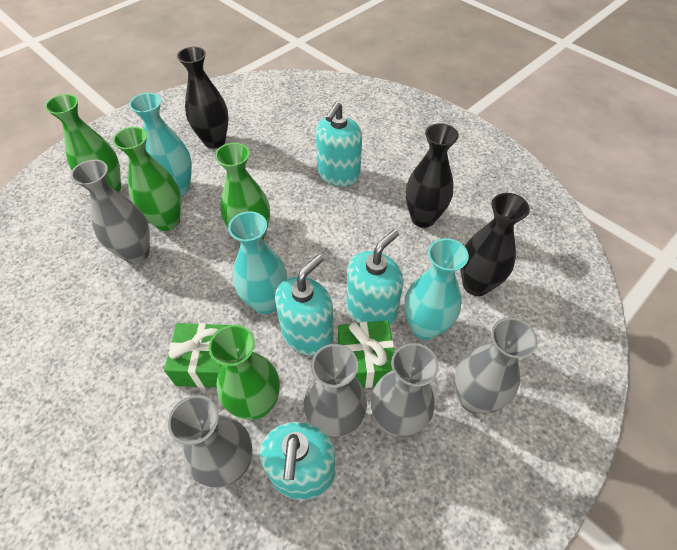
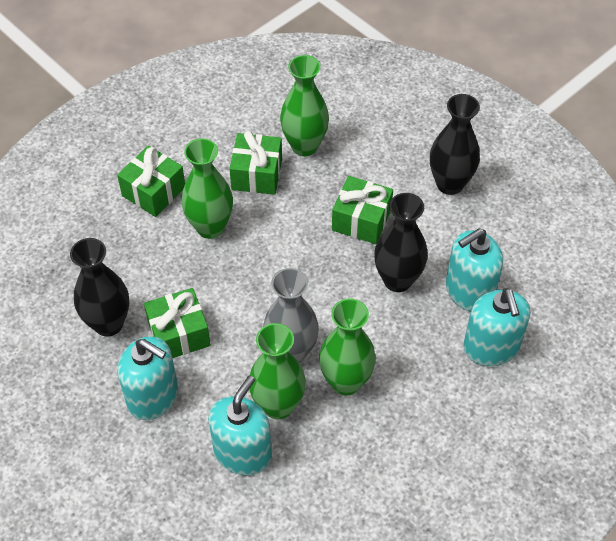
green gift: [164,323,228,388] [338,320,394,388] = 2 -> [117,146,185,217] [144,288,211,358] [229,131,282,195] [332,176,393,244] = 4
grey vase: [71,160,150,264] [168,395,253,488] [304,344,367,438] [371,343,438,437] [454,318,537,413] = 5 -> [263,268,319,363] = 1
turquoise vase: [129,93,192,196] [228,211,287,314] [405,238,469,340] = 3 -> none = 0

